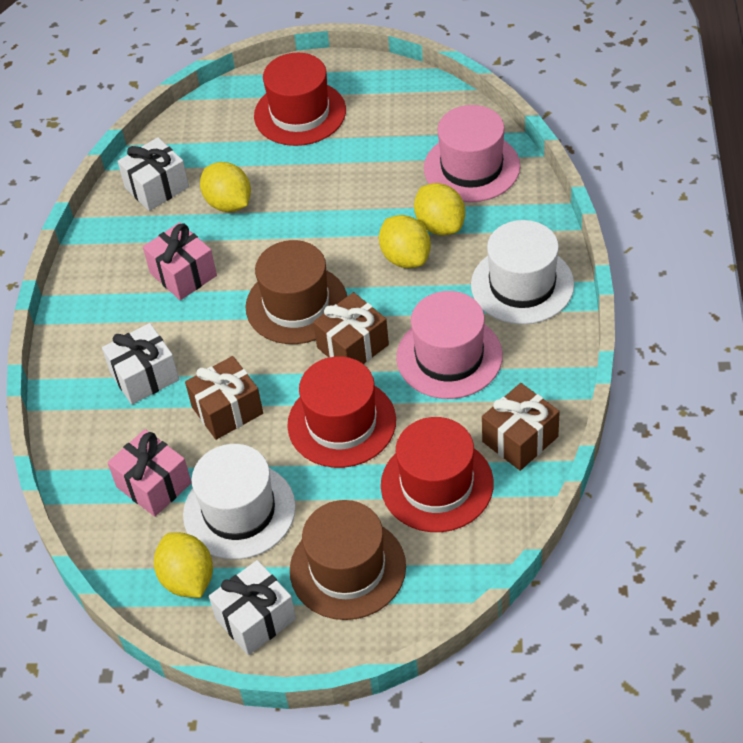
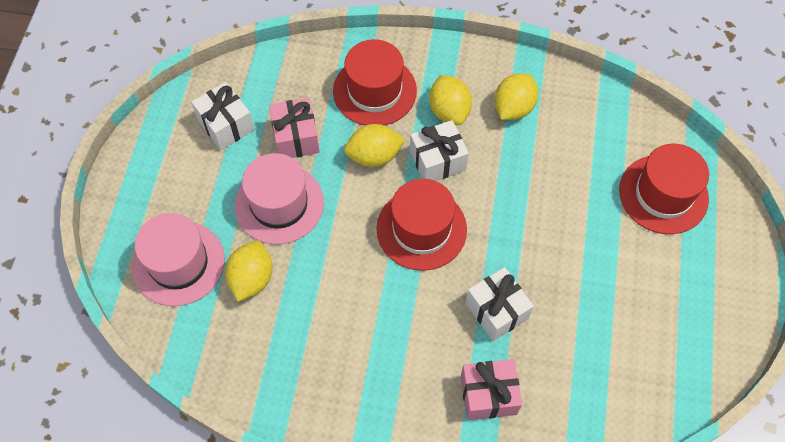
brown gift: [185,356,263,440] [313,292,389,364] [482,383,560,471] = 3 -> none = 0
brown hat: [245,240,347,344] [290,500,406,620] = 2 -> none = 0
white hat: [183,444,296,559] [471,220,574,325] = 2 -> none = 0

